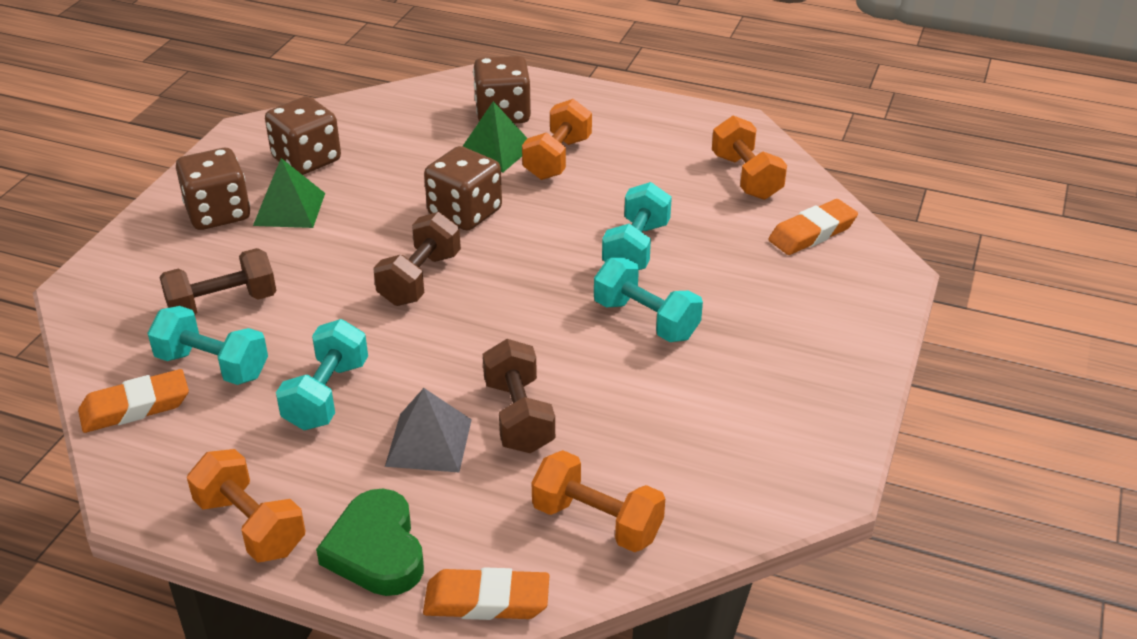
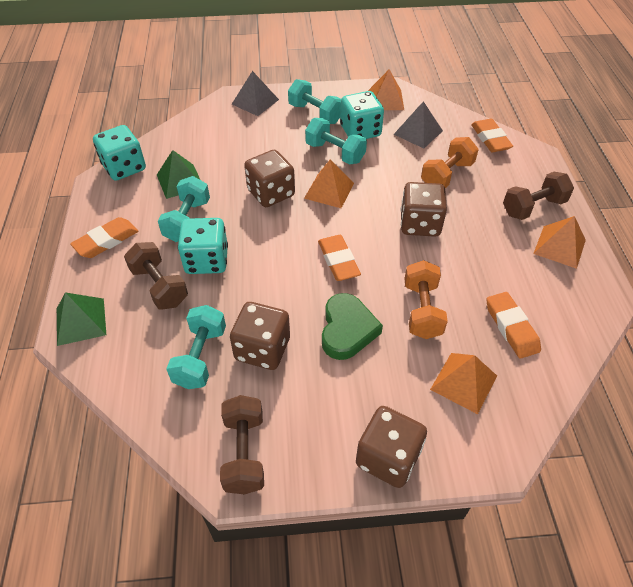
grey pyramid: [385,388,472,472] = 1 -> [232,71,279,116] [394,101,443,149] = 2
orange dumbbell: [187,449,305,563] [522,99,592,180] [532,450,665,552] [712,116,787,200] = 4 -> [405,260,448,339] [421,137,479,188] = 2
orange eraser: [78,369,189,433] [423,567,549,620] [769,199,858,255] = 3 -> [70,217,139,258] [318,235,361,281] [471,119,513,152] [486,292,541,359] = 4
orange pyramid: none = 0 -> [304,160,354,208] [368,69,404,110] [430,353,497,414] [533,216,586,269] = 4
turquoise dice: none = 0 -> [93,125,146,181] [178,218,228,274] [340,91,384,139] = 3

